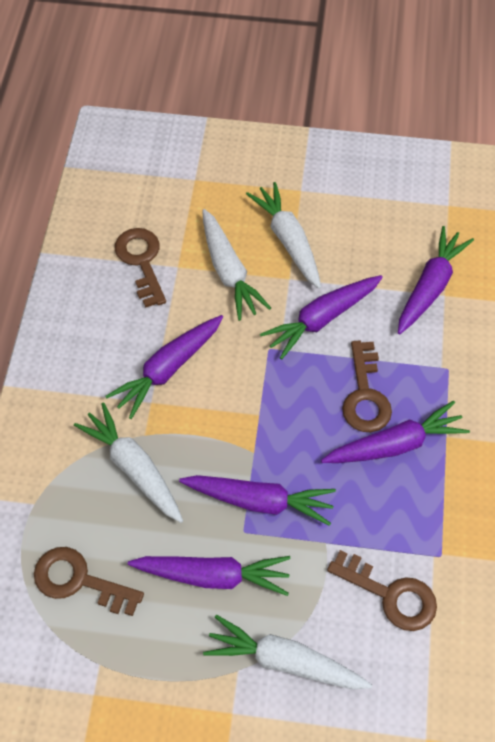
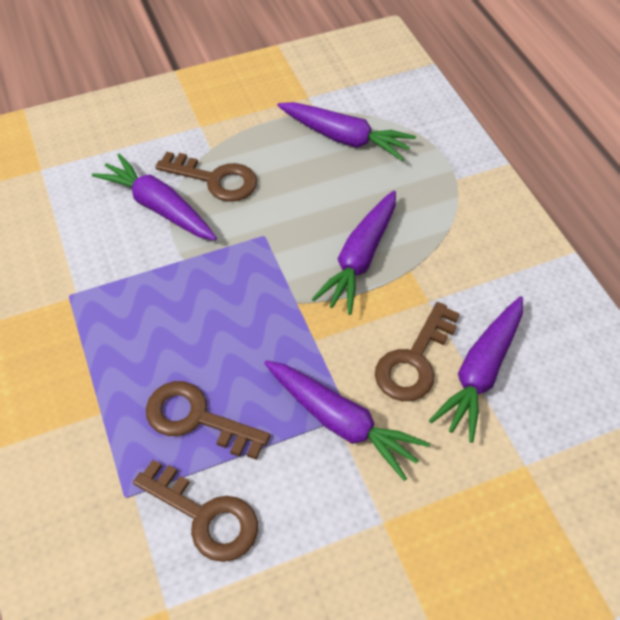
purple carrot: [105,315,223,419] [128,556,291,596] [179,475,336,526] [260,275,383,360] [321,401,470,463] [398,226,474,334] = 6 -> [92,154,217,240] [264,360,430,481] [277,102,416,161] [312,191,396,315] [429,296,523,443] = 5
white carrot: [74,402,183,523] [202,209,271,321] [203,615,372,689] [246,182,321,289] = 4 -> none = 0

